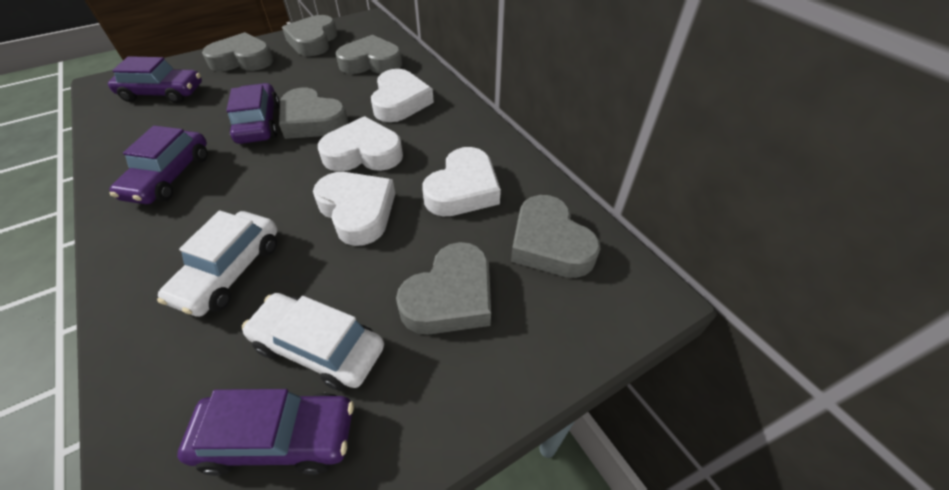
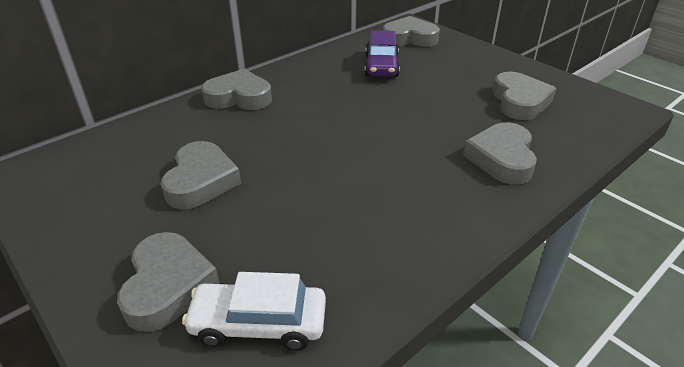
purple car: [108,56,202,103] [109,126,208,204] [177,389,354,476] [226,83,280,144] = 4 -> [365,30,400,77] = 1
white car: [157,210,278,317] [242,293,384,391] = 2 -> [182,272,326,350] = 1
white heart: [313,172,395,246] [318,116,403,172] [371,69,434,122] [422,147,501,216] = 4 -> none = 0

